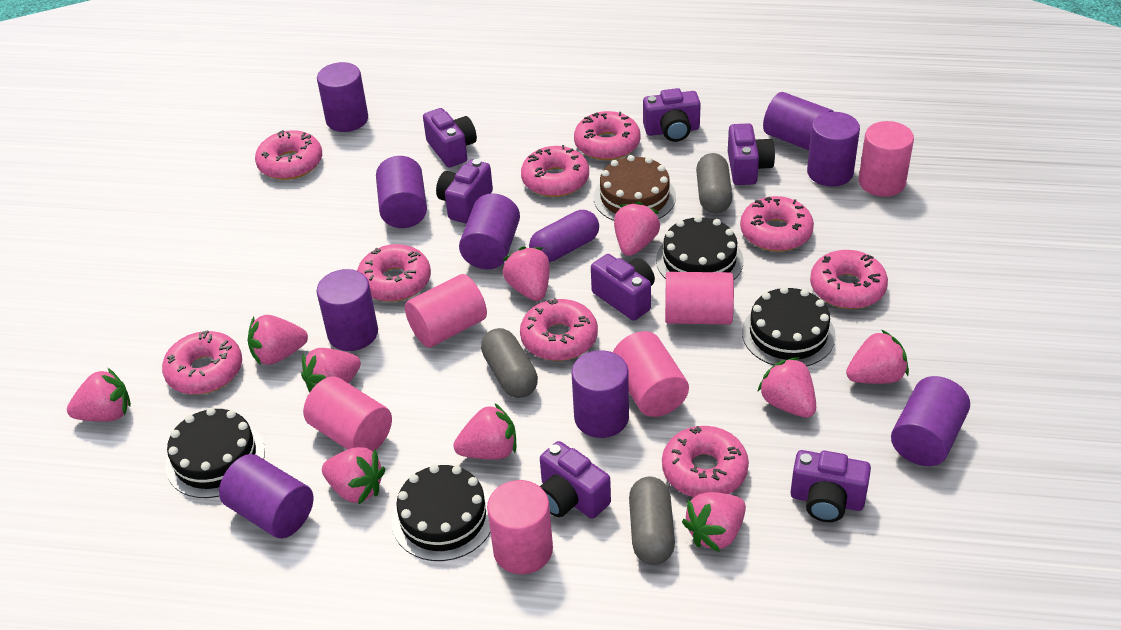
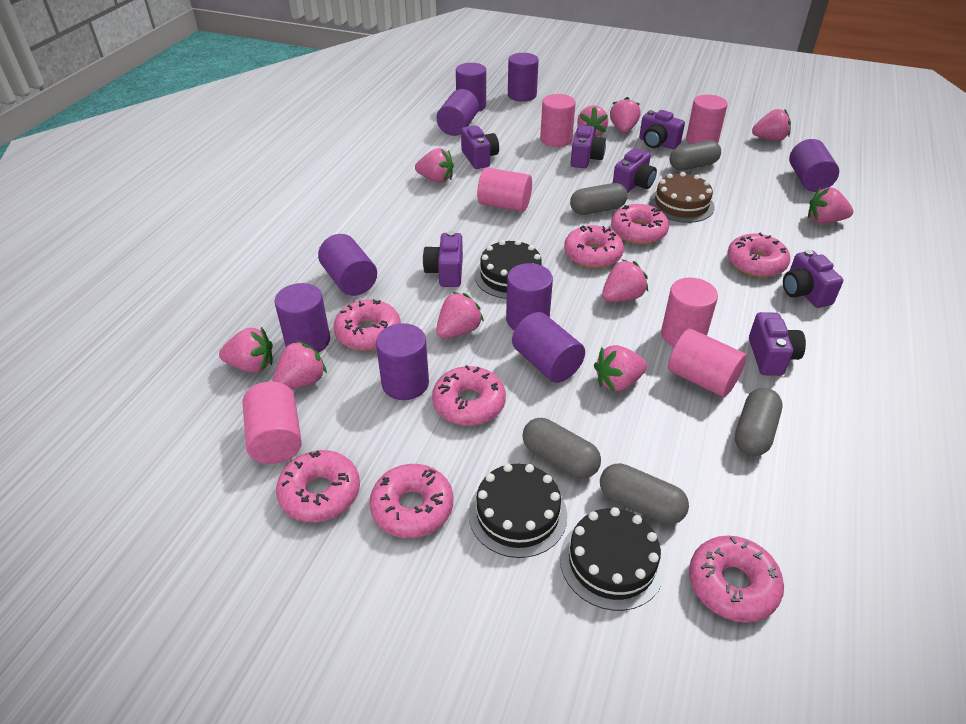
black cake: [165,408,265,498] [392,464,491,561] [656,216,744,280] [742,286,836,366] = 4 -> [469,464,567,558] [475,240,542,299] [560,507,665,611] = 3
grey capsule: [481,328,538,398] [629,476,675,565] [696,153,733,214] = 3 -> [522,418,601,478] [570,183,628,215] [600,463,689,525] [670,141,721,171] [735,388,783,456] = 5
pink donut: [162,330,242,395] [255,130,322,180] [357,244,431,302] [520,298,598,361] [521,145,589,197] [574,111,641,160] [662,426,749,497] [740,196,814,252] [810,250,888,309] = 9 -> [276,450,360,522] [333,299,401,351] [369,464,453,538] [432,365,506,426] [564,225,624,268] [611,204,669,244] [689,535,784,623] [727,232,790,277] = 8
purple capsule: [529,210,599,262] = 1 -> none = 0

